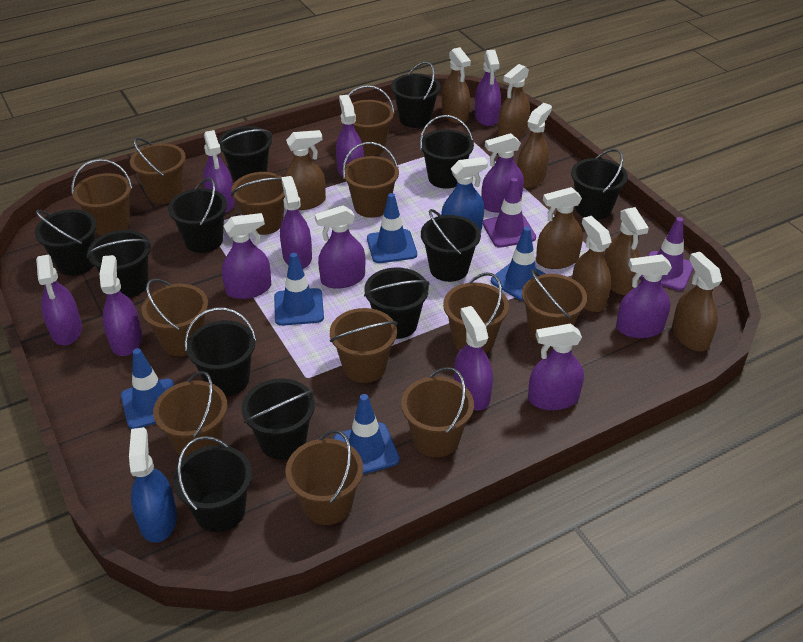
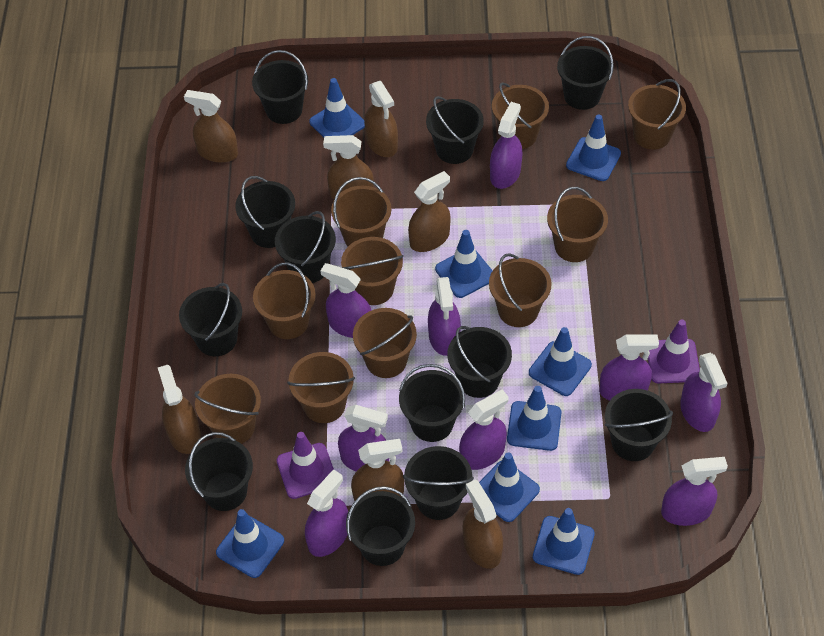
blue spray bottle: [129,427,177,543] [441,157,488,231] = 2 -> none = 0
blue traffic cone: [121,348,174,429] [274,253,324,326] [334,394,400,474] [367,193,417,263] [491,226,546,301] = 5 -> [216,509,284,578] [309,78,365,137] [435,230,493,298] [479,452,540,522] [507,386,562,451] [529,327,592,396] [533,508,595,575] [566,114,621,181] = 8
brown bucket: [71,159,133,236] [130,137,186,204] [141,279,208,356] [153,371,227,459] [231,172,285,235] [285,430,363,525] [330,308,397,383] [341,85,395,156] [343,142,399,218] [401,367,474,457] [443,273,509,353] [522,270,587,345] = 12 -> [195,374,261,444] [253,263,316,339] [287,352,355,423] [331,177,391,246] [341,237,403,305] [353,308,417,378] [489,253,551,327] [492,82,549,149] [547,187,608,262] [628,79,686,150] = 10
brown spray bottle: [283,130,326,210] [442,47,471,124] [498,64,530,139] [517,103,552,188] [536,187,583,269] [572,216,612,312] [604,207,649,295] [672,252,722,351] = 8 -> [158,365,201,454] [184,90,238,163] [323,135,374,199] [351,439,404,501] [364,81,398,157] [408,171,451,252] [463,479,503,569] = 7
purple spray bottle: [36,254,82,345] [99,255,142,356] [203,130,235,213] [222,213,271,299] [280,176,312,269] [315,205,365,289] [336,95,364,177] [454,306,493,410] [475,50,501,126] [481,133,524,212] [528,324,584,410] [616,254,672,338] = 12 -> [305,469,348,557] [321,263,372,338] [338,405,389,471] [428,277,461,356] [459,389,509,470] [490,102,522,189] [599,334,659,401] [661,457,728,526] [680,353,728,432] = 9

